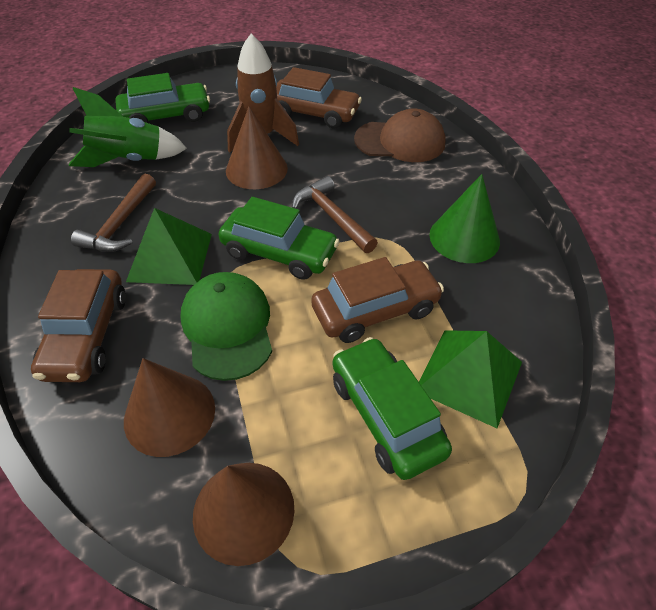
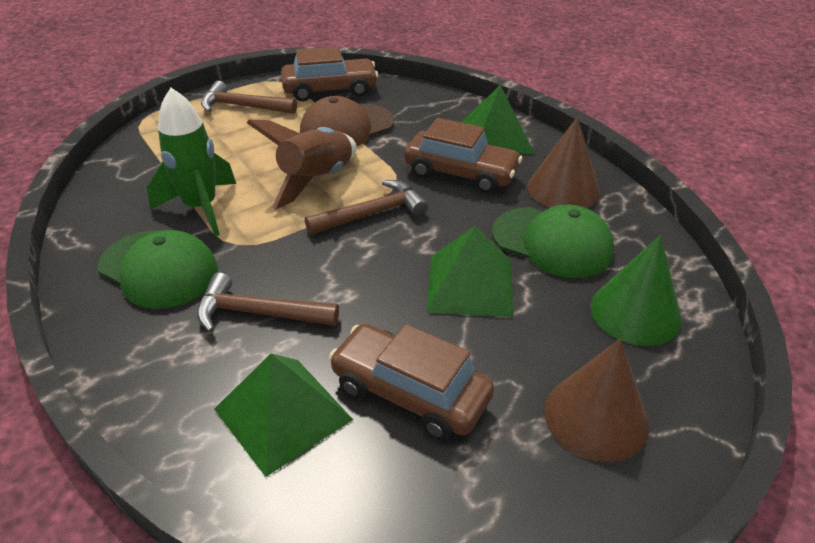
brown cone: [124,358,215,457] [193,463,295,566] [226,106,288,189] = 3 -> [528,117,600,208] [544,339,649,462] = 2
brown hammer: [71,174,156,252] [292,176,378,253] = 2 -> [197,272,339,332] [201,81,297,114] [305,180,428,235] = 3
green cap: [180,272,272,381] = 1 -> [98,230,218,309] [492,204,614,278] = 2
green car: [115,73,210,123] [218,197,340,280] [333,337,452,480] = 3 -> none = 0
green pyramid: [126,208,212,285] [419,330,522,428] = 2 -> [214,354,353,477] [427,225,514,317] [461,85,534,154] = 3

